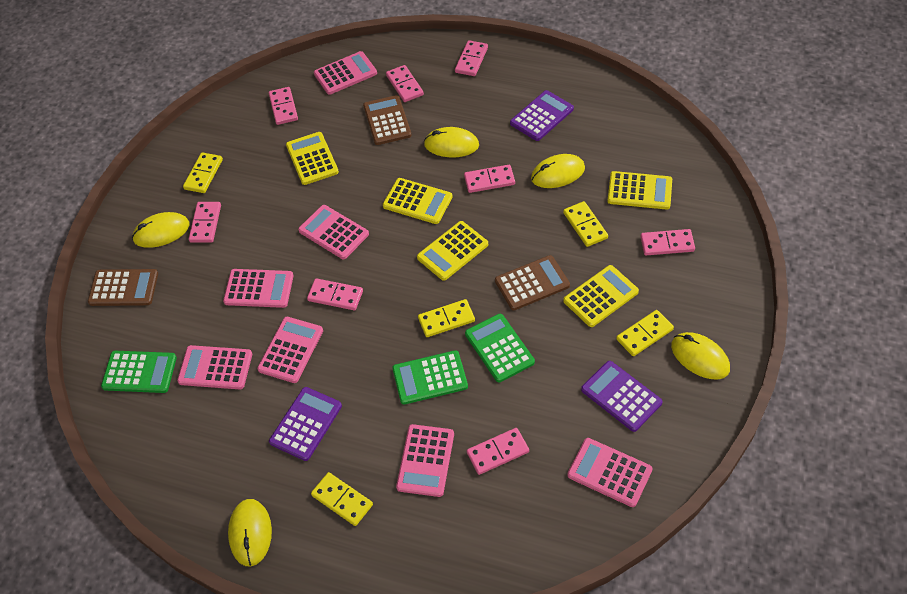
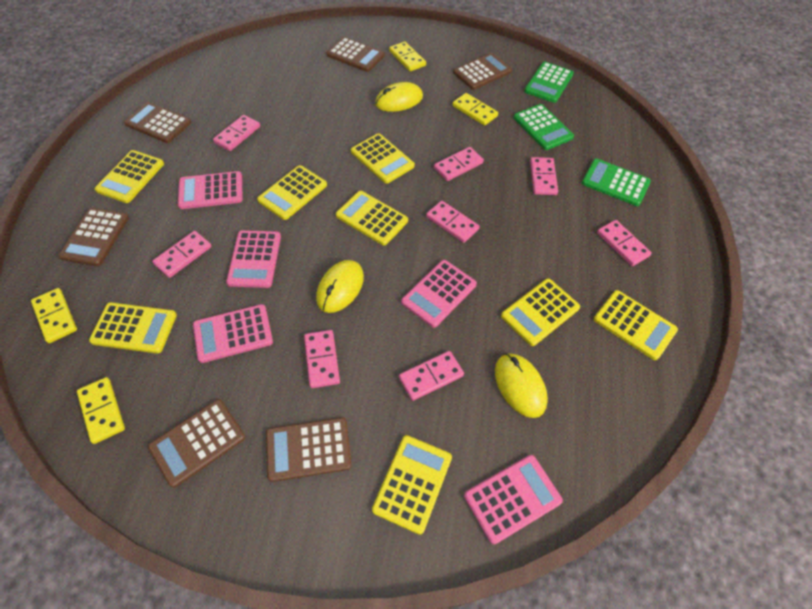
brown calculator: [88,269,158,306] [363,95,412,145] [495,255,570,310] = 3 -> [59,208,129,266] [124,102,191,143] [148,399,245,488] [266,417,351,482] [327,37,385,72] [453,53,512,90] = 6
pink calculator: [177,345,252,389] [223,269,294,308] [257,317,323,383] [298,205,369,259] [314,51,377,95] [396,424,454,497] [567,438,653,507] = 7 -> [178,171,243,209] [193,304,273,363] [226,230,281,288] [401,260,477,328] [464,455,563,545] = 5
purple calculator: [269,387,342,461] [510,90,574,141] [581,361,663,432] = 3 -> none = 0
yellow calculator: [286,132,339,185] [383,178,453,224] [417,221,488,281] [563,265,639,327] [608,171,672,210] = 5 -> [89,302,177,353] [95,150,164,203] [257,165,327,220] [336,191,408,245] [351,133,415,184] [372,435,452,535] [501,278,580,346] [594,290,678,360] = 8
yellow domino: [183,152,223,193] [311,472,373,526] [418,299,475,337] [563,201,608,247] [616,310,674,356] = 5 -> [31,288,77,343] [77,377,125,444] [389,41,426,72] [452,93,498,126] = 4
yellow mouse: [132,212,189,248] [228,499,272,566] [424,127,479,157] [531,154,585,188] [671,332,730,379] = 5 -> [316,260,364,313] [375,82,423,112] [495,353,548,418] = 3

